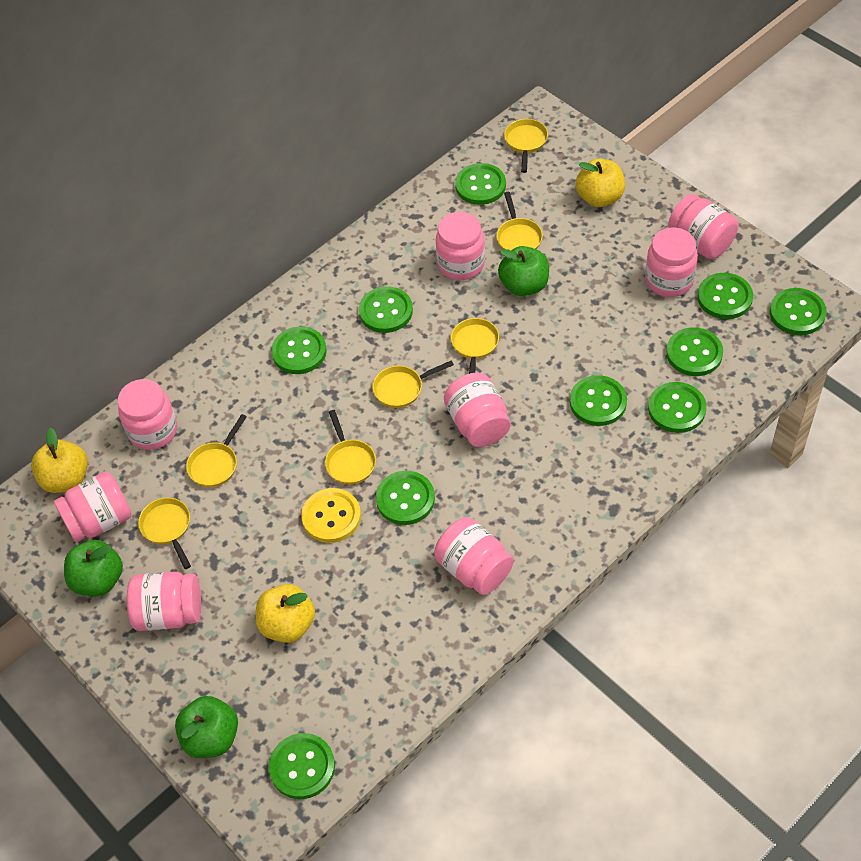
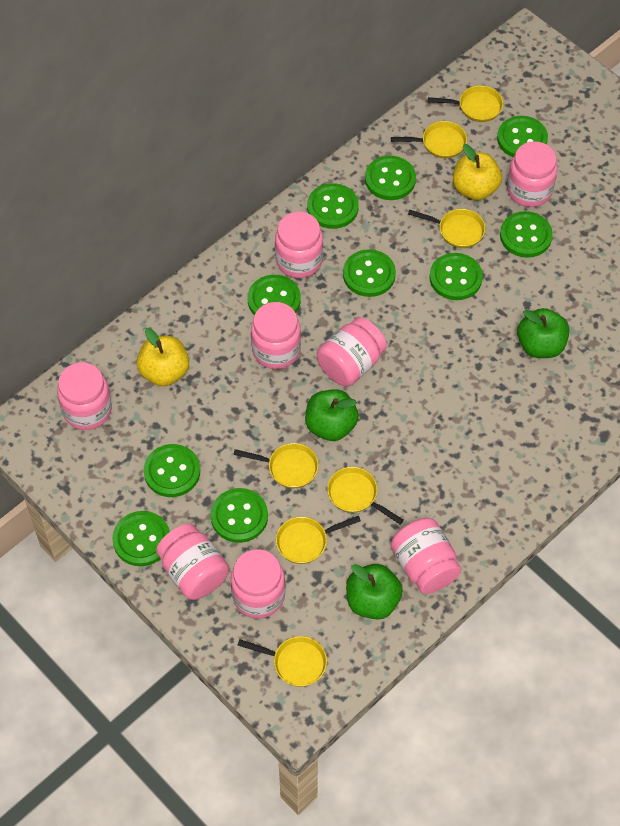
yellow apple: [31,428,88,493] [256,584,315,643] [575,159,625,207] = 3 -> [137,328,189,386] [453,144,502,200] = 2
yellow button: [301,488,361,543] = 1 -> none = 0

